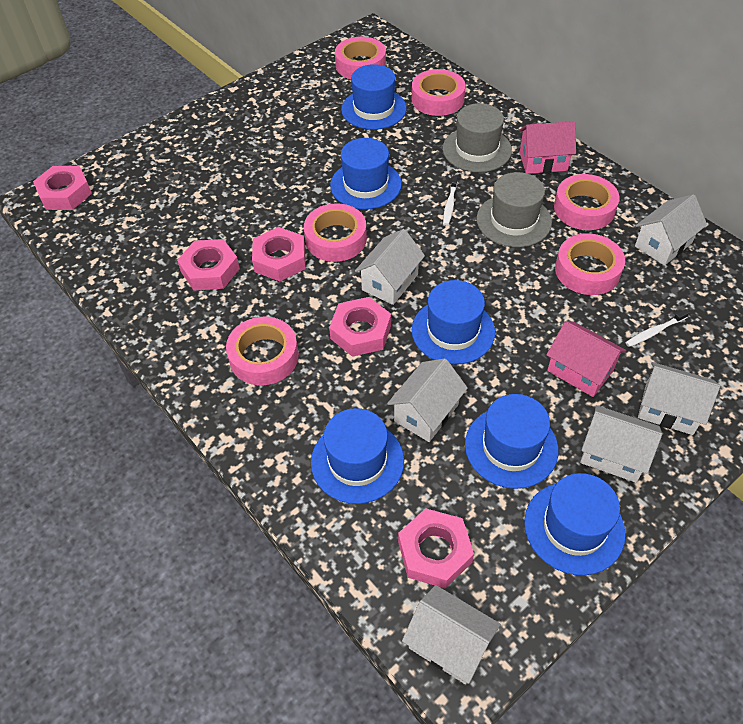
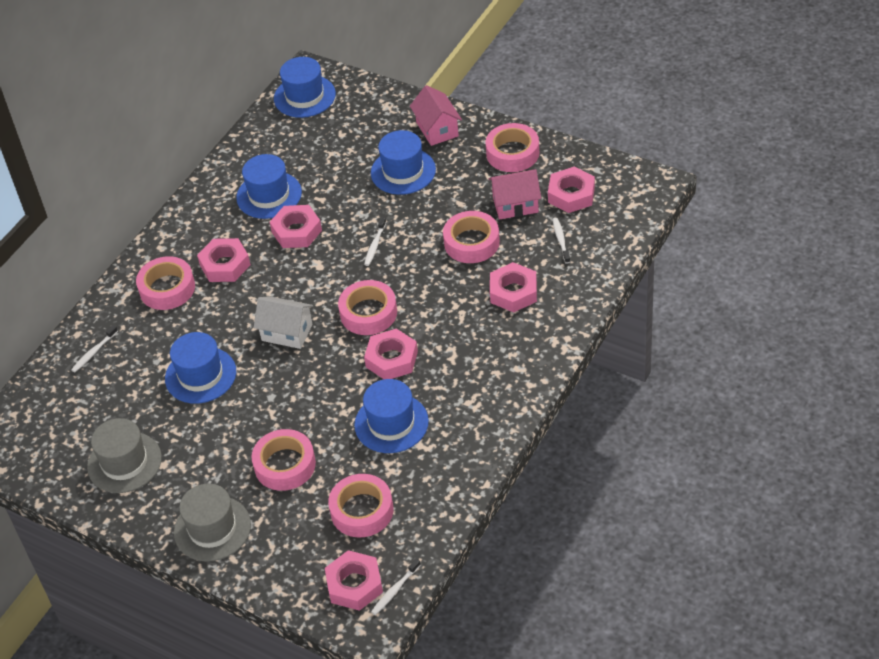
blue hat: [311,408,404,504] [330,138,402,210] [341,64,407,130] [412,280,495,365] [465,394,558,489] [524,473,626,575] = 6 -> [165,332,236,404] [236,154,302,219] [274,57,336,118] [354,379,429,453] [371,130,436,195] = 5
pink nut: [33,166,92,210] [177,239,240,290] [252,227,306,281] [329,297,391,357] [398,508,474,589] = 5 -> [197,238,251,282] [270,205,322,248] [325,550,383,611] [364,329,418,379] [490,262,537,312] [548,167,595,213] = 6
white house: [355,229,425,305] [387,358,468,442] [402,585,501,684] [580,405,662,483] [635,194,707,266] [638,362,720,435] = 6 -> [254,296,313,349] = 1
white toothbrush: [443,175,458,226] [625,309,690,347] = 2 -> [71,325,118,372] [364,217,386,266] [371,559,421,615] [553,218,570,264] = 4

